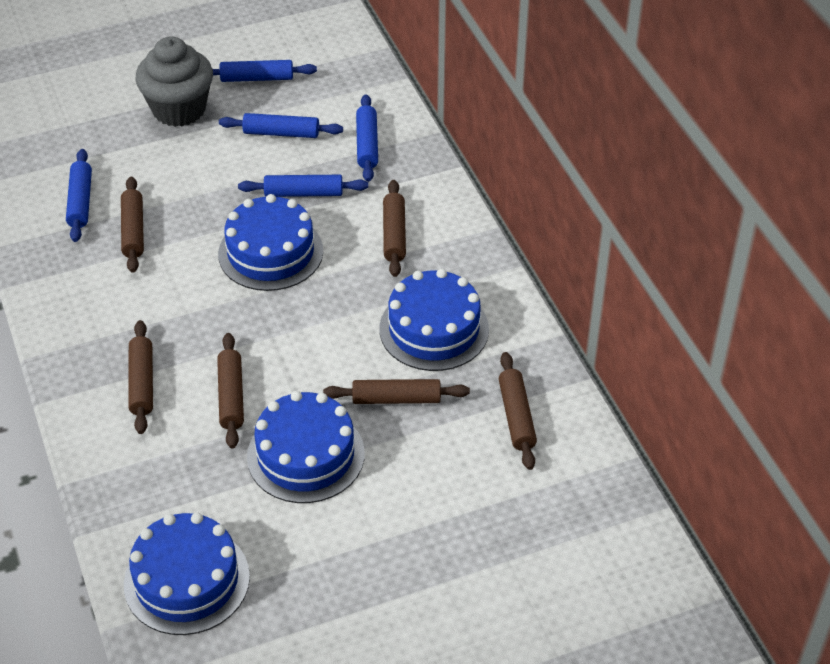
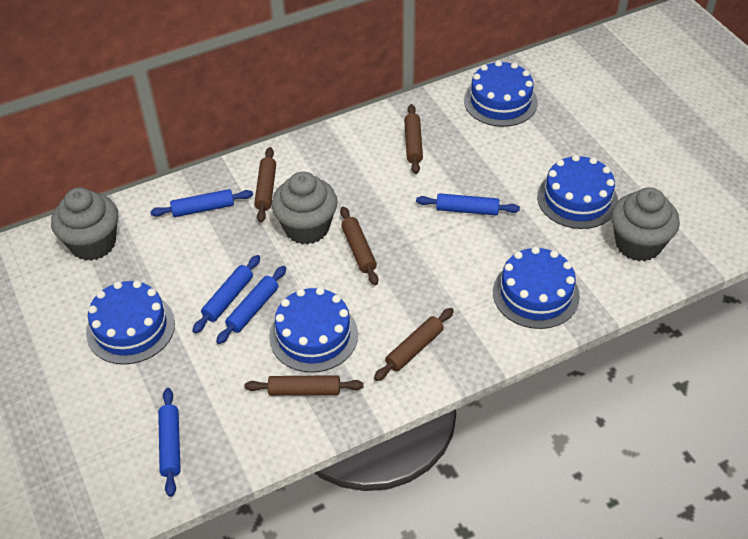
blue cake: [124,512,250,635] [218,194,323,291] [247,391,365,503] [379,269,489,371] = 4 -> [86,280,175,365] [269,287,358,372] [464,60,538,127] [493,246,580,329] [537,155,618,229] = 5
brown rolling pin: [121,177,144,273] [129,320,153,434] [217,333,244,449] [323,379,470,404] [383,180,406,277] [498,352,537,470] = 6 -> [244,375,364,396] [254,147,276,222] [340,206,378,285] [374,308,454,381] [404,104,423,174] = 5
grey cupcake: [135,36,213,127] = 1 -> [51,188,118,261] [271,172,338,245] [611,187,680,261] = 3

